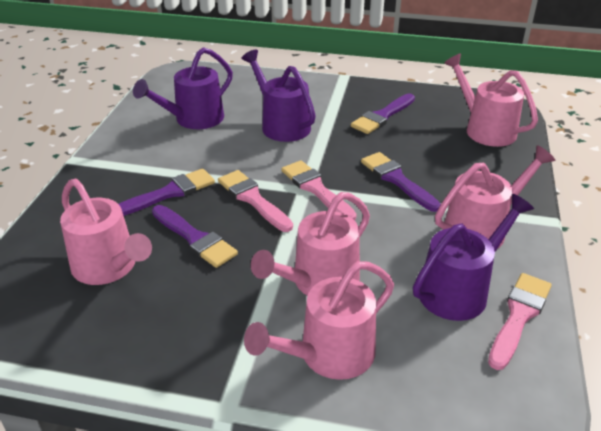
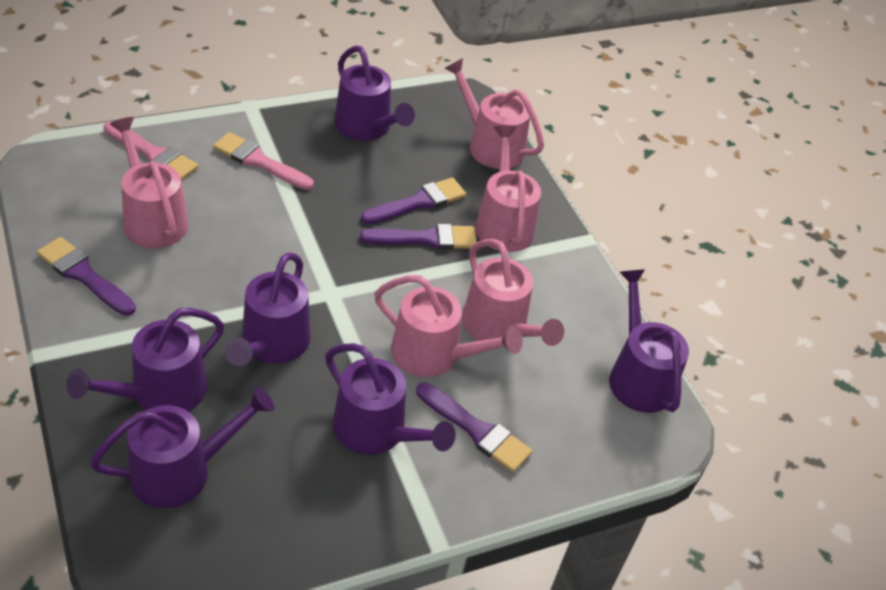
pink brush: [218,170,293,232] [281,160,357,221] [488,273,552,370] = 3 -> [103,121,199,180] [213,132,314,190] = 2
purple watering can: [133,47,233,129] [242,49,316,142] [413,194,534,321] = 3 -> [66,308,224,411] [90,387,275,508] [225,253,311,366] [325,343,456,455] [334,46,415,141] [609,269,689,413] = 6

